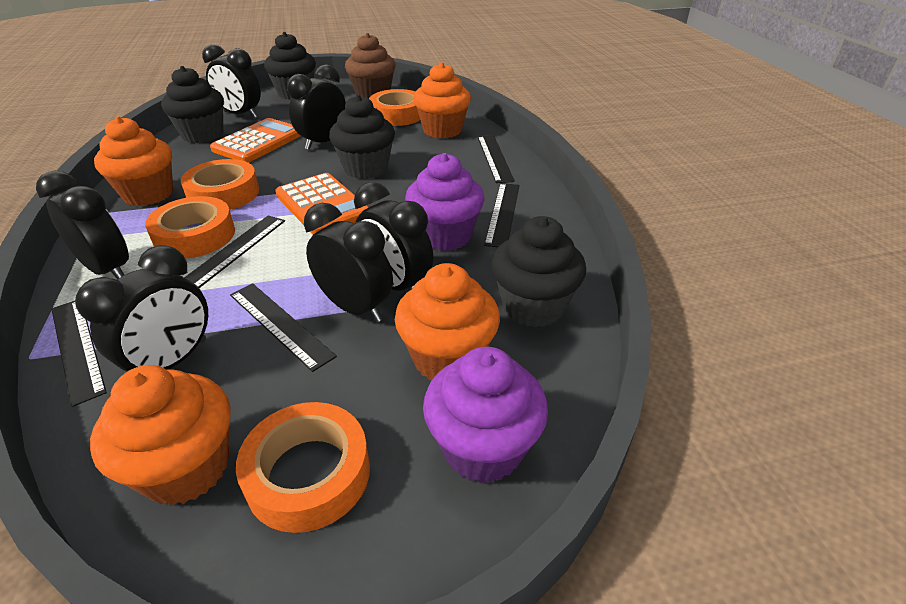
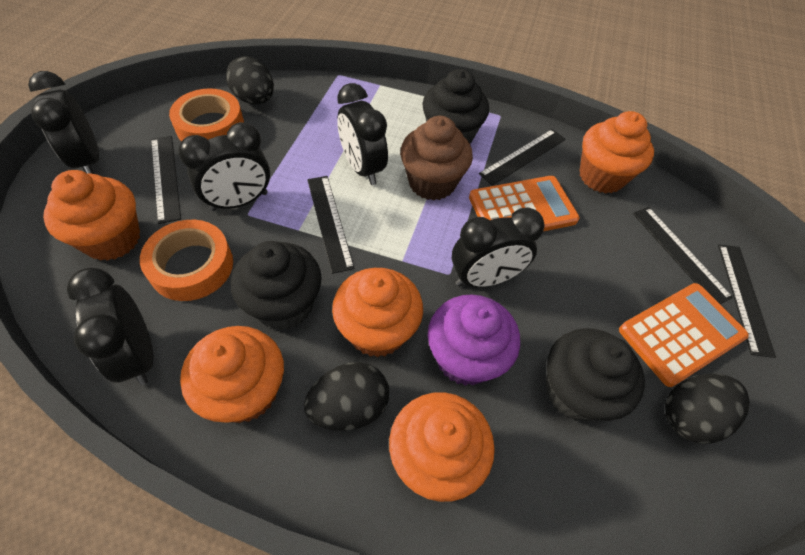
black clock: [36,171,129,279] [75,245,208,372] [202,44,261,118] [287,64,346,150] [304,203,393,322] [354,182,434,291] = 6 -> [28,71,99,174] [67,268,153,385] [178,122,270,211] [337,83,388,185] [452,207,544,288] = 5
black cupcake: [161,66,224,143] [264,32,316,100] [329,94,395,179] [491,216,586,327] = 4 -> [231,241,322,330] [422,69,489,144] [546,328,645,421] = 3
black egg: none = 0 -> [226,56,274,105] [304,362,389,431] [665,373,750,444] = 3
orange cupcake: [90,365,231,505] [94,116,173,206] [395,263,500,380] [413,62,471,139] = 4 -> [43,170,140,261] [180,326,284,423] [332,268,423,357] [389,392,495,502] [579,111,654,193] = 5
orange tape: [145,196,235,259] [181,159,259,210] [236,402,370,533] [369,89,420,126] = 4 -> [140,220,233,301] [169,88,244,142] = 2
purple cupcake: [405,153,485,251] [423,347,548,483] = 2 -> [428,294,520,386] = 1

